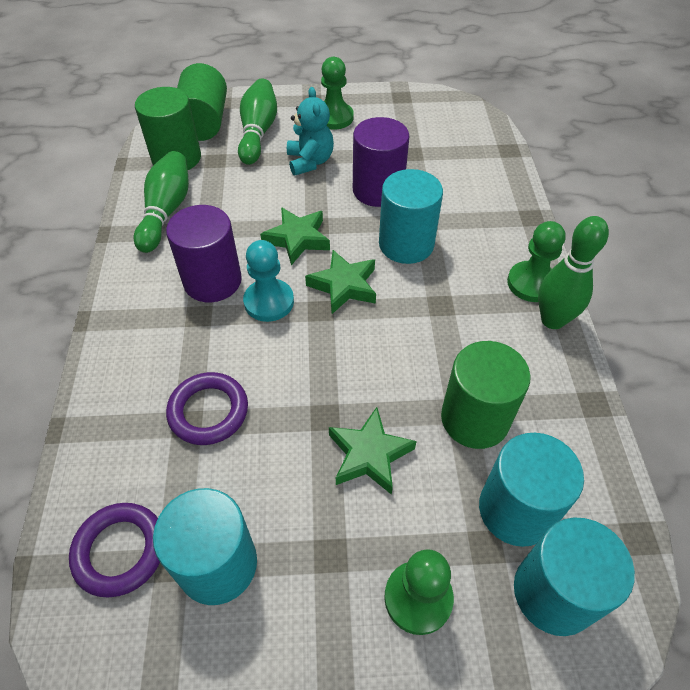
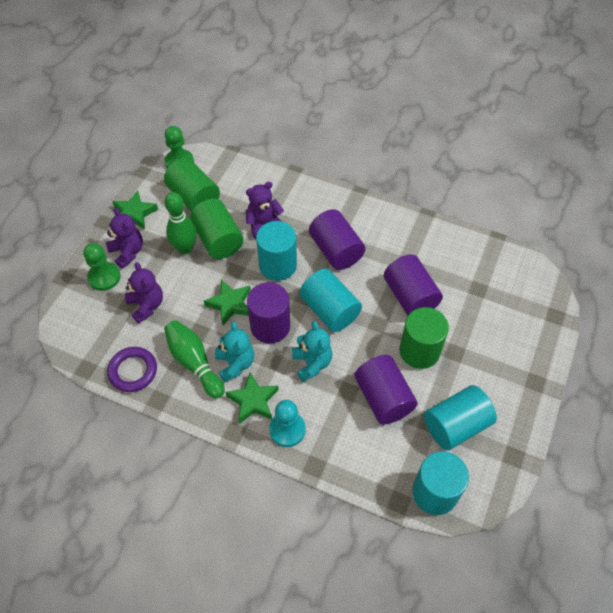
green bowling pin: [134,151,189,253] [238,78,277,165] [538,216,609,329] = 3 -> [164,320,225,398] [165,192,197,254] = 2
green pawn: [321,57,354,129] [384,549,454,635] [507,221,566,302] = 3 -> [83,243,121,291] [165,126,194,168] = 2
purple cylinder: [166,205,242,302] [353,117,409,207] = 2 -> [247,282,290,344] [309,209,365,270] [354,355,418,425] [384,254,443,315] = 4
purple ring: [69,503,160,597] [166,372,248,445] = 2 -> [107,347,157,392] = 1
purple teddy bear: none = 0 -> [106,208,143,269] [125,262,163,324] [246,182,284,239] = 3
turquoise teddy bear: [287,87,334,176] = 1 -> [215,322,254,383] [292,321,332,382] = 2

